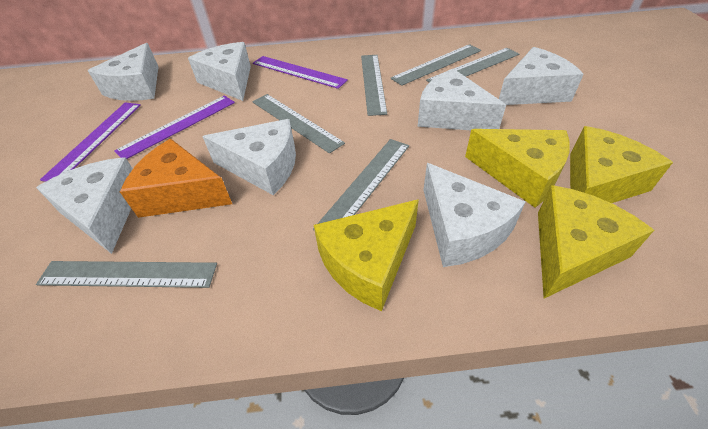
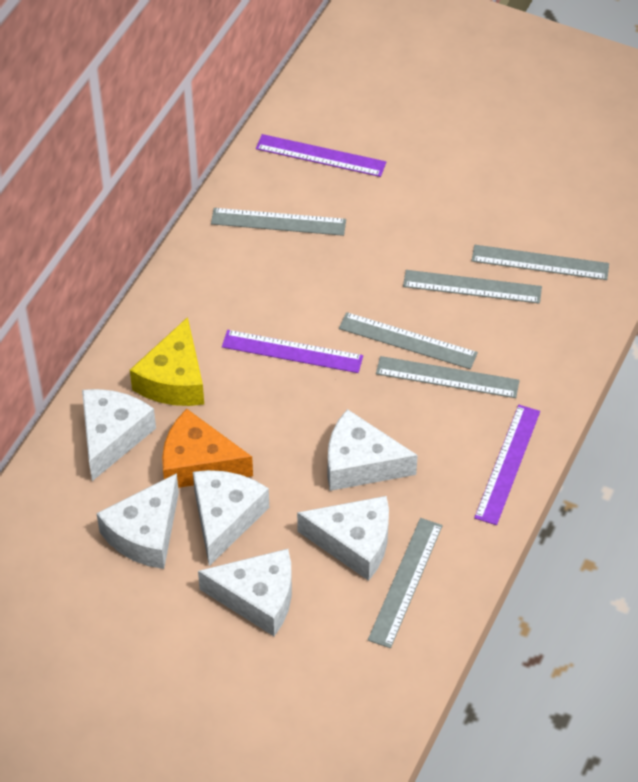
white cheese: [36,158,133,254] [88,43,158,101] [188,42,251,101] [202,119,296,195] [418,69,506,130] [423,163,525,267] [499,47,584,105] = 7 -> [82,389,156,481] [97,473,179,569] [193,470,269,566] [198,549,292,636] [297,496,389,581] [328,409,418,491] = 6
yellow cheese: [314,199,419,311] [465,129,570,208] [538,185,654,298] [570,126,673,203] = 4 -> [130,317,204,406] = 1

